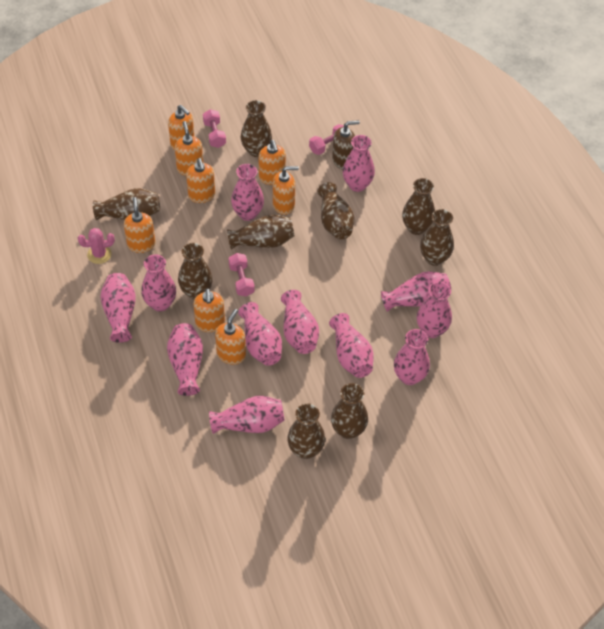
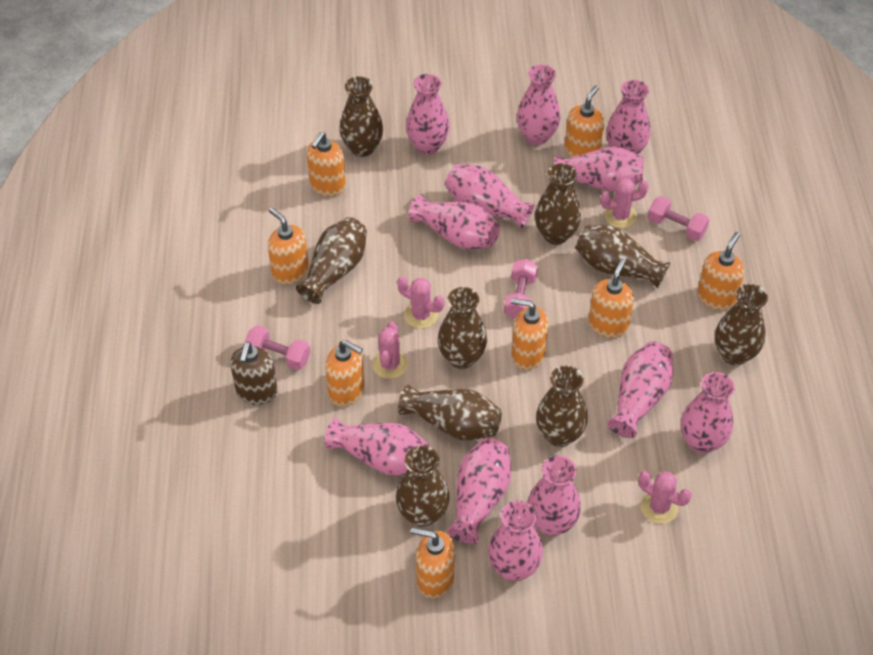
pink cactus: [78,228,115,264] = 1 -> [372,322,408,379] [397,276,445,329] [600,178,649,228] [638,471,692,524] = 4

